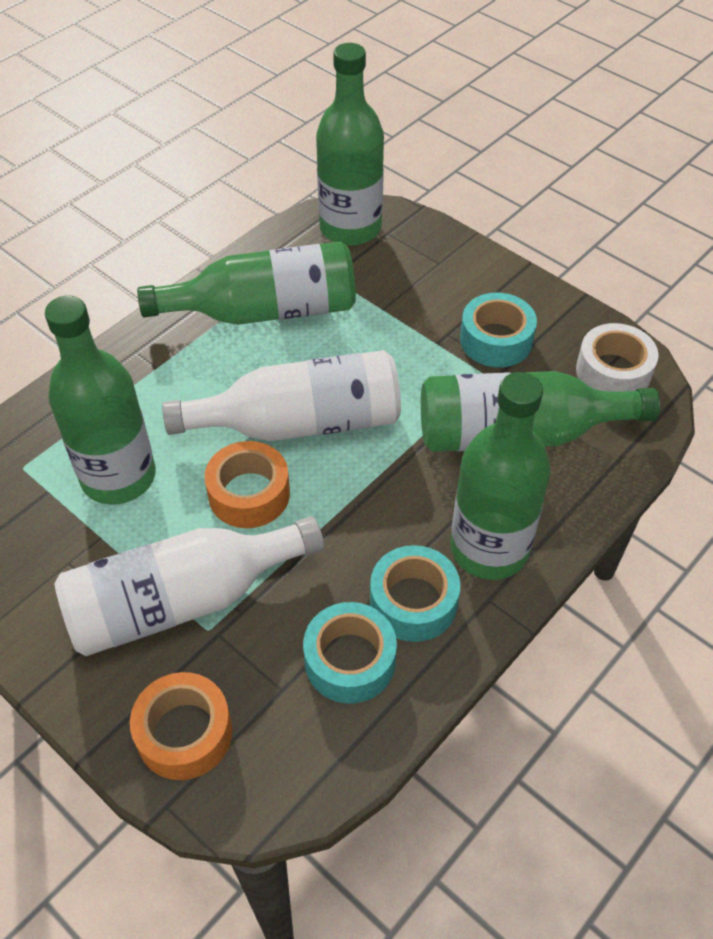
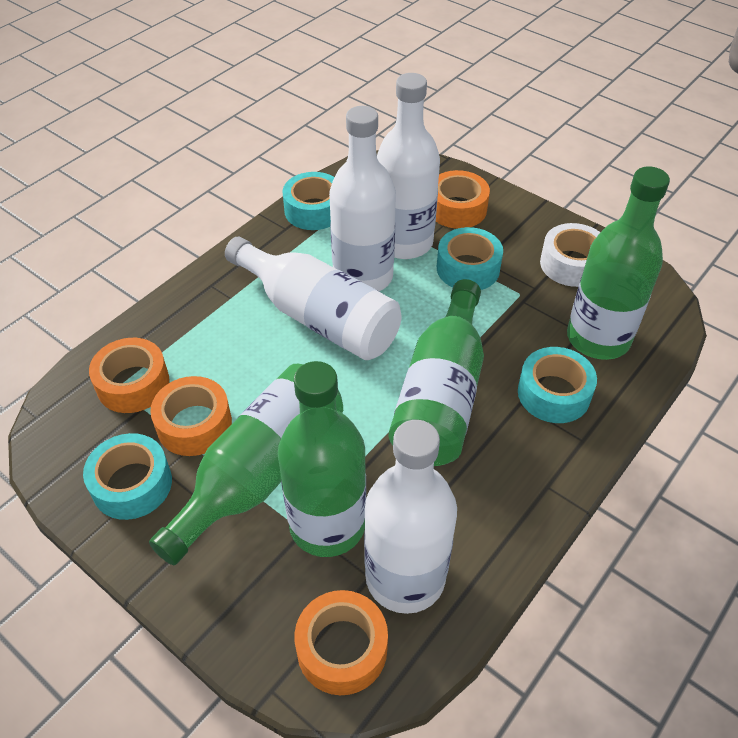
green bottle: [45,296,156,505] [137,242,356,325] [316,43,384,246] [421,371,660,452] [450,372,550,580] = 5 -> [149,364,343,565] [278,361,366,557] [389,279,484,466] [567,167,670,360] = 4
orange tape: [130,672,232,780] [204,441,290,528] = 2 -> [89,338,170,413] [150,376,232,456] [294,590,388,695] [436,170,490,229] = 4
turquoise tape: [303,602,397,704] [370,545,460,642] [460,293,537,367] = 3 -> [83,433,172,520] [283,172,334,230] [437,227,503,290] [518,347,597,423] = 4
white bottle: [55,516,324,656] [162,350,401,441] = 2 -> [225,237,402,360] [329,106,396,291] [364,420,457,614] [377,73,440,259] = 4

